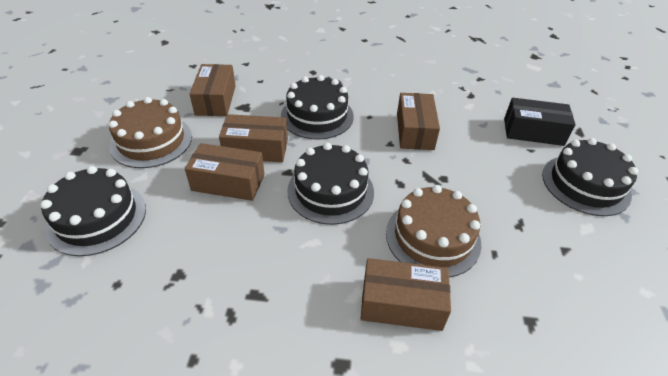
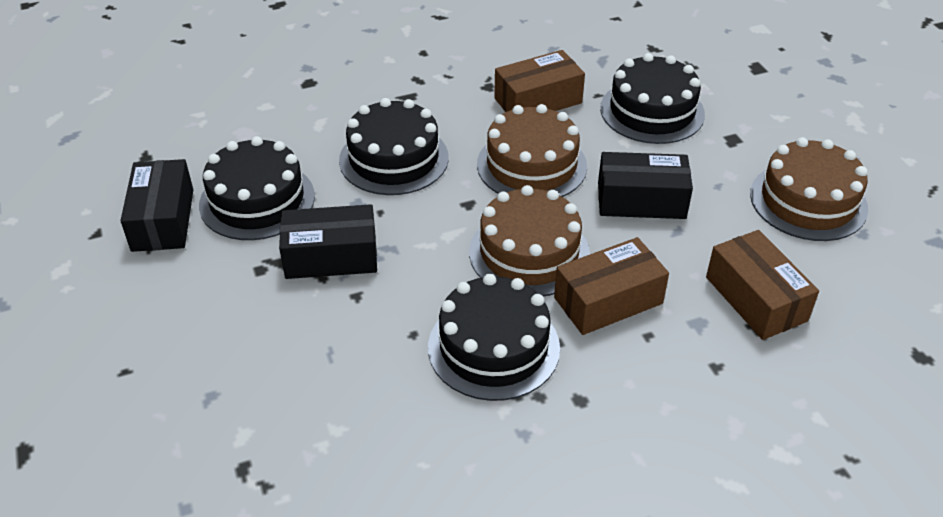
black box: [504,98,576,146] = 1 -> [120,159,193,252] [279,204,377,279] [598,152,693,219] = 3
brown box: [185,143,264,201] [190,64,236,116] [219,114,288,162] [361,258,451,331] [397,93,440,150] = 5 -> [494,50,585,112] [554,237,669,335] [706,230,819,340] = 3
brown cake: [109,97,192,168] [386,185,482,277] = 2 -> [469,185,590,296] [477,104,587,197] [750,137,868,241] = 3

